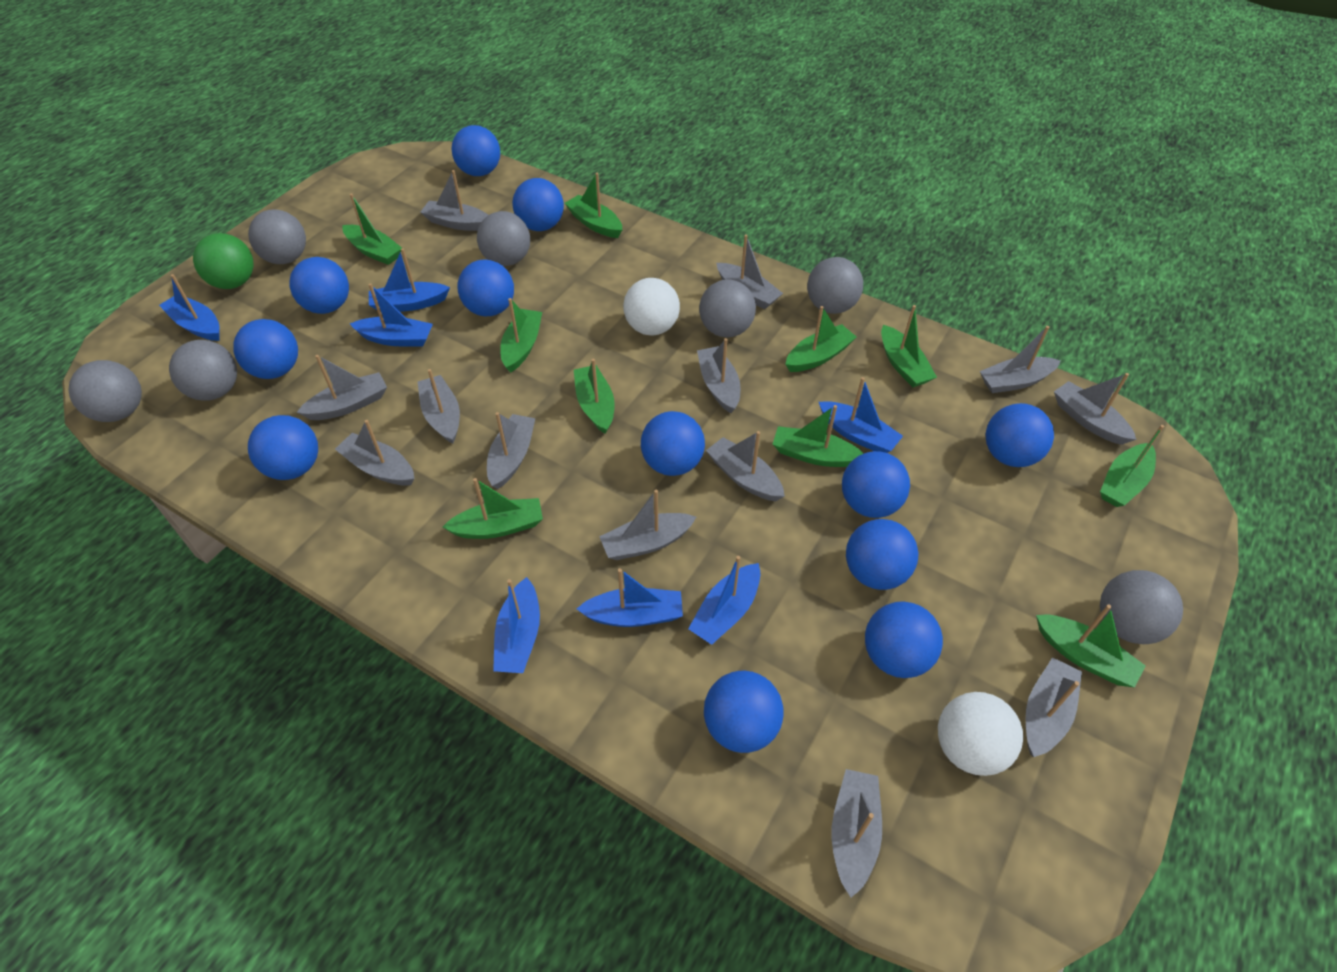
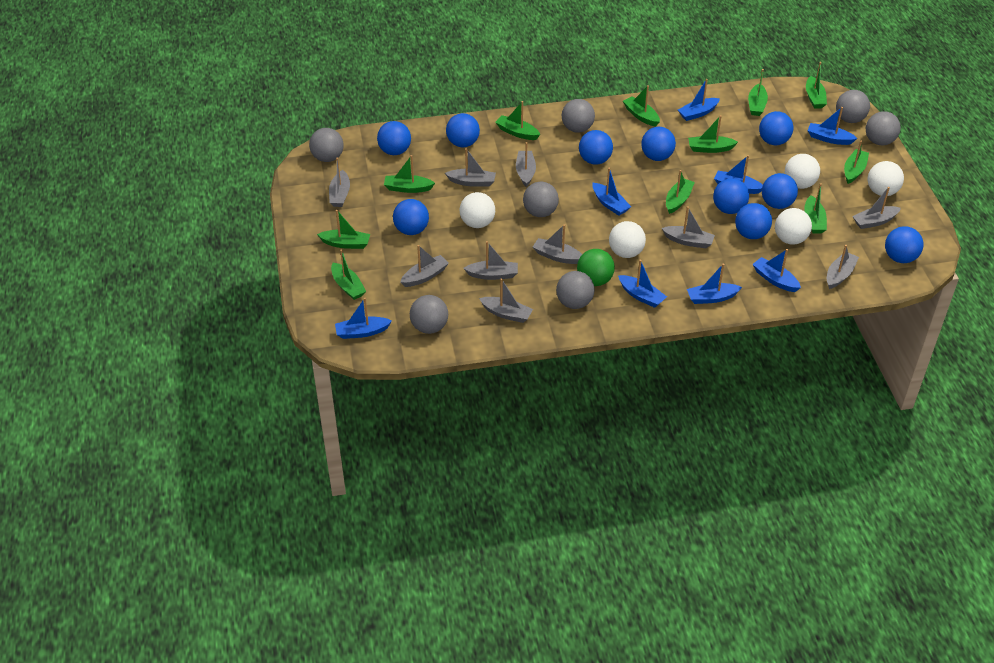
blue ball: [233,319,298,379] [248,415,318,480] [289,257,349,314] [451,125,500,176] [458,260,514,316] [512,178,564,231] [641,411,705,476] [704,671,784,753] [842,451,910,518] [846,519,918,590] [865,601,943,678] [986,403,1054,467] = 12 -> [377,121,411,155] [393,199,429,235] [446,113,480,147] [579,130,613,165] [641,127,676,161] [713,178,749,214] [735,203,772,239] [759,111,793,145] [762,173,798,209] [885,226,924,263] = 10
blue boat: [159,274,220,341] [350,283,433,347] [369,248,450,313] [493,577,540,673] [577,568,683,627] [688,556,760,645] [819,377,903,453] = 7 -> [335,298,392,339] [592,168,631,216] [618,260,667,308] [678,79,720,121] [687,264,742,304] [714,155,763,194] [752,249,801,292] [807,107,857,145] = 8
green boat: [342,193,402,265] [443,478,543,539] [500,298,542,372] [565,173,622,238] [574,359,614,434] [773,405,863,467] [785,306,857,372] [881,305,937,387] [1036,604,1145,688] [1100,425,1164,507] = 10 -> [317,210,370,249] [331,249,366,300] [384,155,435,193] [495,101,541,140] [623,85,660,127] [666,170,695,214] [688,115,738,153] [748,69,768,116] [804,183,827,234] [806,62,827,109] [844,141,869,184] = 11
grey boat: [297,355,387,420] [335,420,415,486] [418,369,460,444] [421,170,488,231] [487,412,535,489] [599,489,696,560] [697,338,740,413] [706,431,785,501] [716,235,783,309] [832,769,882,898] [980,326,1061,393] [1026,657,1082,757] [1054,373,1137,445] = 13 -> [329,157,350,207] [400,245,449,287] [445,148,496,187] [464,241,518,280] [479,278,533,323] [516,142,536,187] [533,224,582,264] [662,206,715,248] [827,245,859,289] [852,187,901,229] = 10
white ball: [623,278,680,335] [938,692,1023,776] = 2 -> [460,192,495,228] [609,221,646,258] [775,208,812,245] [785,154,820,189] [868,161,904,196] = 5

